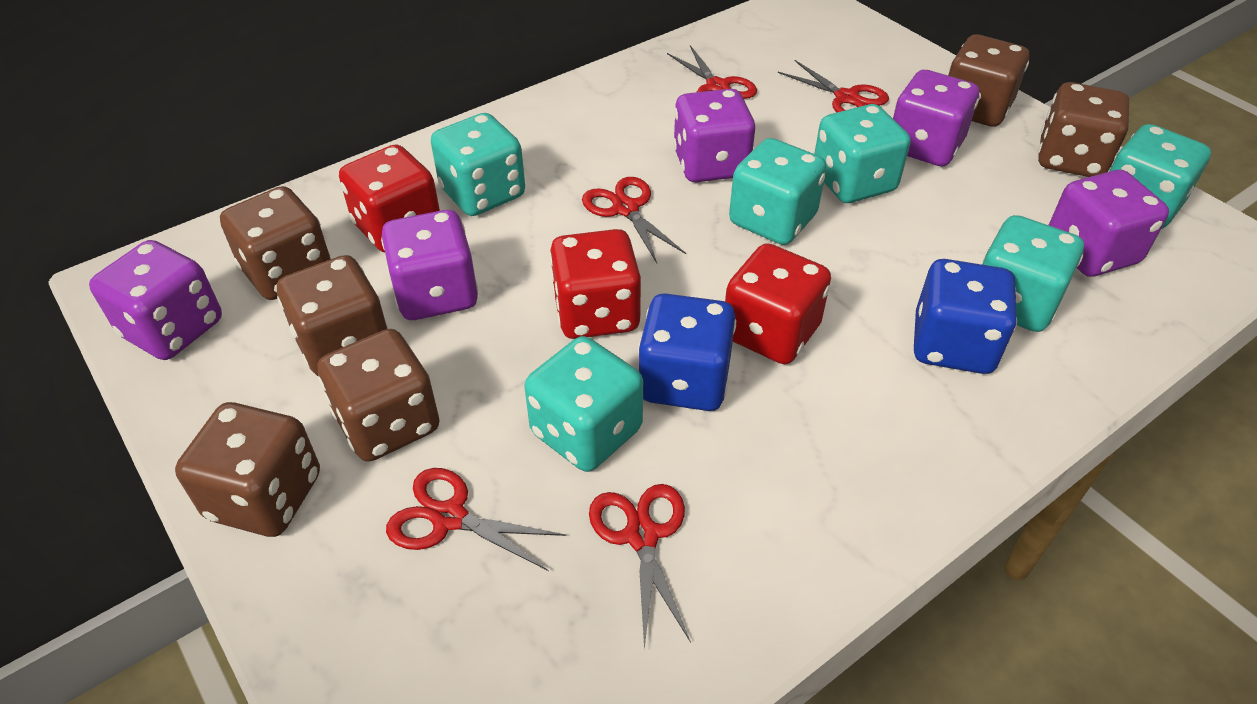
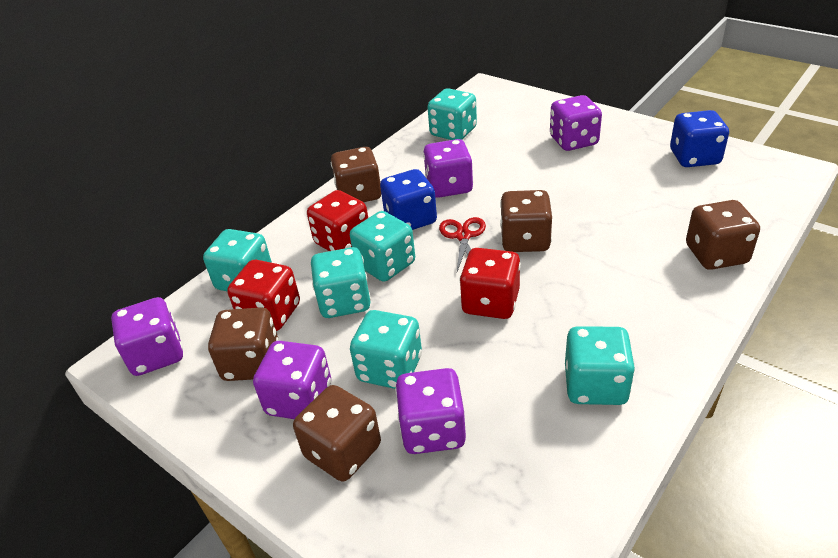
brown dice: [175,402,320,537] [220,186,331,300] [277,255,388,376] [317,329,440,462] [948,35,1029,127] [1038,82,1129,177] = 6 -> [208,307,279,381] [293,385,381,482] [331,147,381,202] [500,190,552,252] [686,200,760,270] = 5
red scissors: [386,468,566,571] [582,177,686,263] [589,484,691,649] [667,45,757,99] [778,60,889,112] = 5 -> [439,217,486,272] = 1

